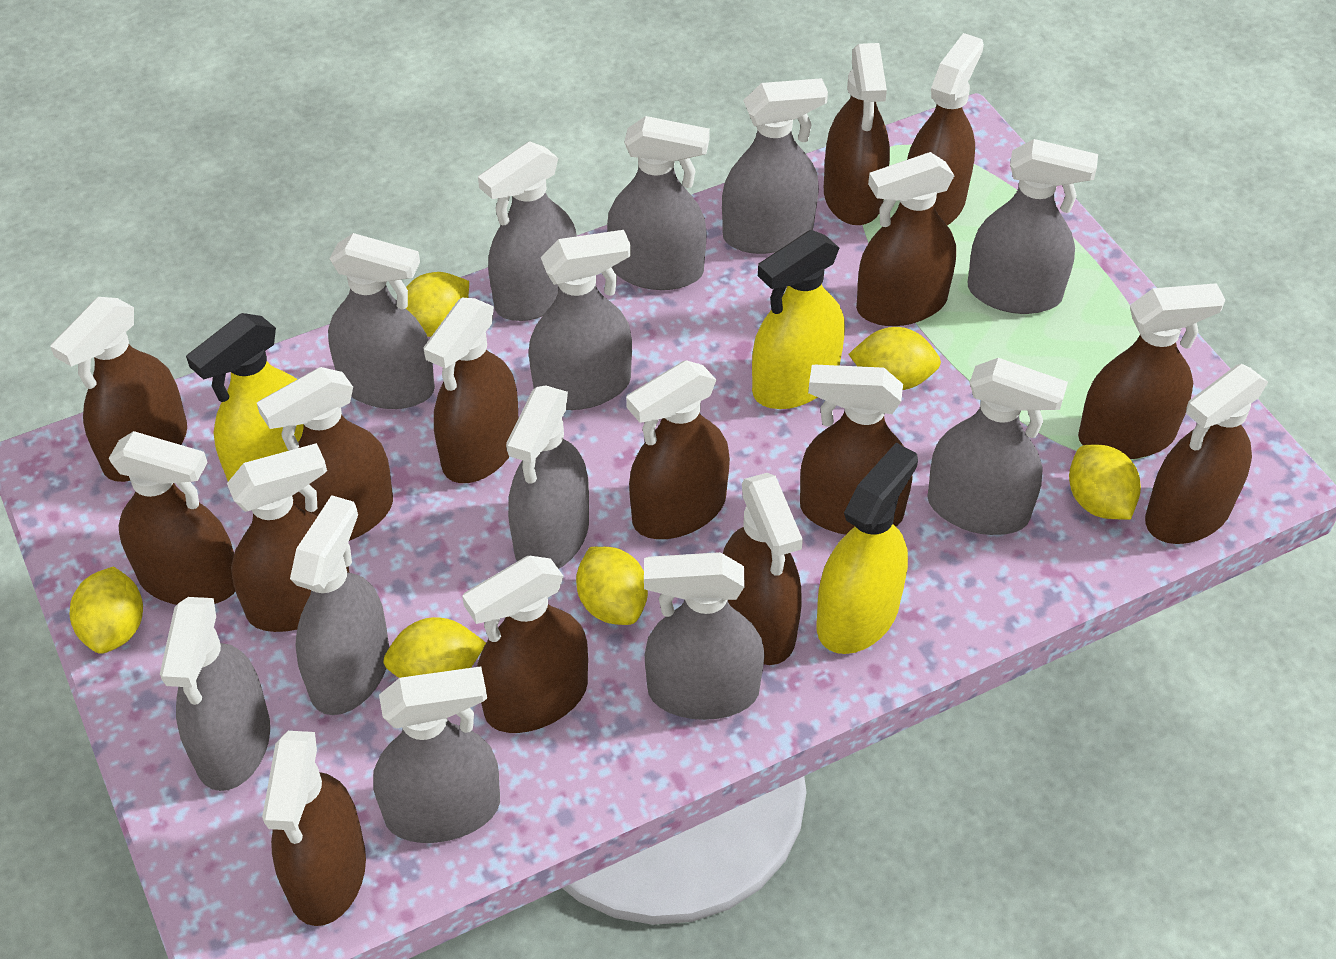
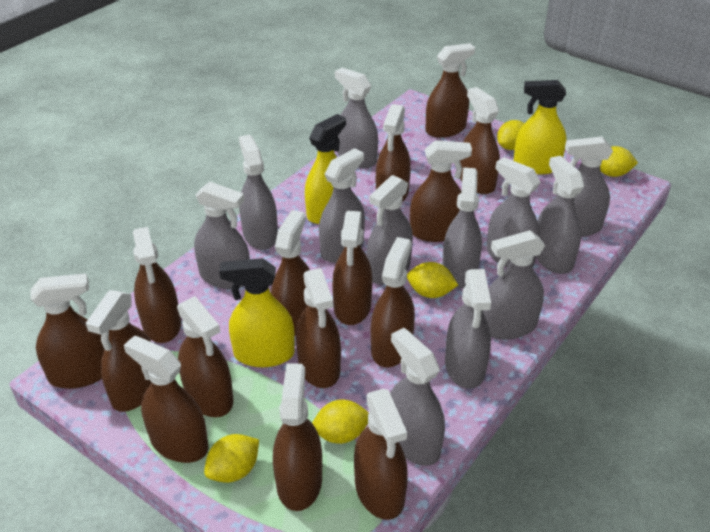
yellow lemon: [70,566,143,654] [383,617,486,678] [406,272,469,337] [576,547,648,625] [849,327,941,390] [1069,445,1141,520] = 6 -> [204,434,259,483] [312,400,369,444] [407,262,458,298] [497,120,524,150] [600,146,638,177] = 5

